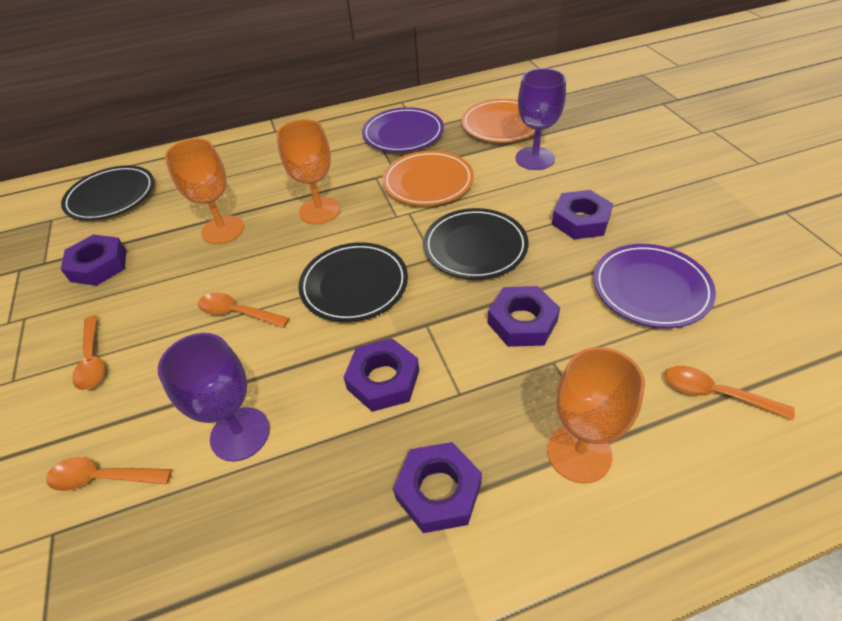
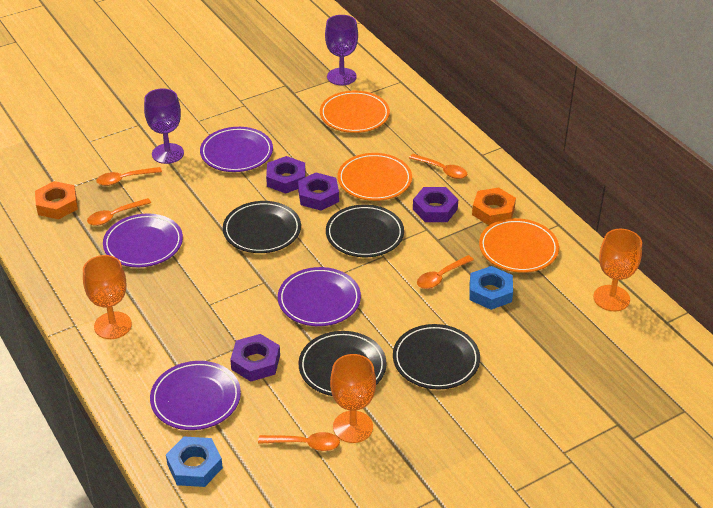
black plate: [61,165,154,221] [298,242,408,322] [423,208,528,280] = 3 -> [223,201,301,253] [299,331,387,396] [326,205,404,257] [393,324,480,390] = 4
blue nut: none = 0 -> [166,437,223,487] [470,266,513,310] = 2
orange nut: none = 0 -> [35,181,78,219] [472,188,516,225] = 2
orange plate: [382,151,474,206] [461,99,535,143] = 2 -> [320,91,390,133] [338,153,412,201] [479,218,559,273] = 3
orange spoon: [46,457,172,491] [72,315,105,390] [198,293,290,328] [665,366,795,420] = 4 -> [87,198,151,226] [96,167,162,186] [258,432,340,451] [409,154,467,179] [417,255,474,289] = 5
purple nut: [61,235,126,286] [343,338,419,412] [393,442,482,533] [488,286,560,347] [552,190,613,239] = 5 -> [230,334,280,382] [266,156,306,194] [298,173,339,211] [413,187,458,222] = 4
purple plate: [362,107,444,152] [593,244,716,328] = 2 -> [103,213,183,267] [150,361,241,430] [200,127,273,172] [278,267,361,326] = 4

